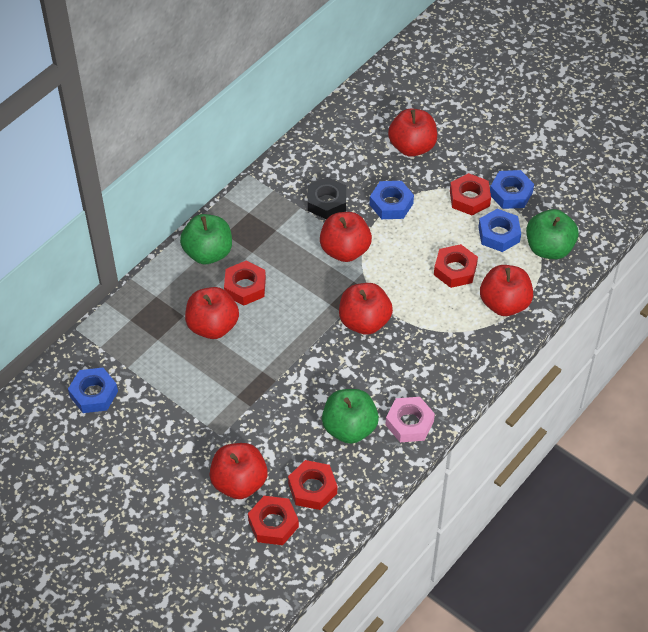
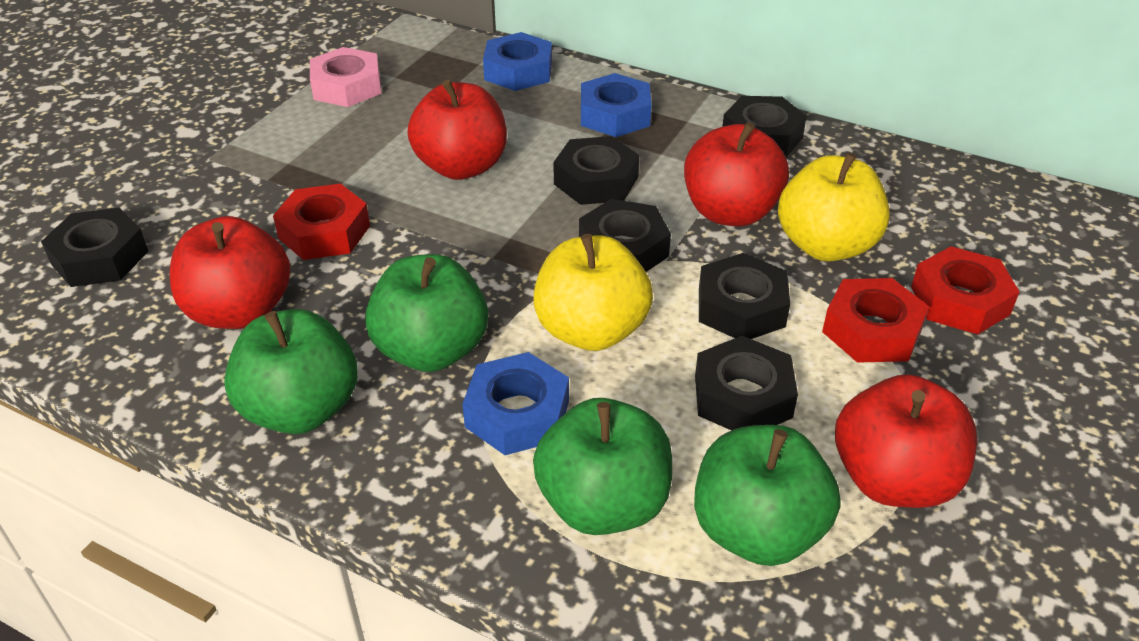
black nut: [308,177,346,219] = 1 -> [41,207,148,287] [554,136,639,205] [579,199,671,272] [695,336,798,431] [699,253,790,339] [722,96,807,157] = 6
blue nut: [68,368,118,413] [370,181,414,219] [478,209,521,252] [490,170,534,209] = 4 -> [462,352,569,455] [483,32,552,91] [581,73,652,137] = 3
green apple: [180,214,232,264] [322,389,379,444] [526,209,579,259] = 3 -> [224,309,358,434] [365,254,488,372] [533,398,672,535] [694,425,841,566] = 4
red apple: [185,287,239,339] [209,443,268,499] [320,212,372,262] [339,283,393,335] [388,108,437,157] [480,265,533,316] = 6 -> [170,216,290,329] [408,80,507,180] [684,122,789,227] [835,374,977,508] = 4
red nut: [224,261,266,306] [248,496,299,545] [288,460,337,510] [434,244,478,288] [450,173,491,216] = 5 -> [273,184,370,260] [822,278,929,363] [911,246,1019,334] = 3
yellow apple: none = 0 -> [533,234,653,351] [778,152,890,262] = 2

